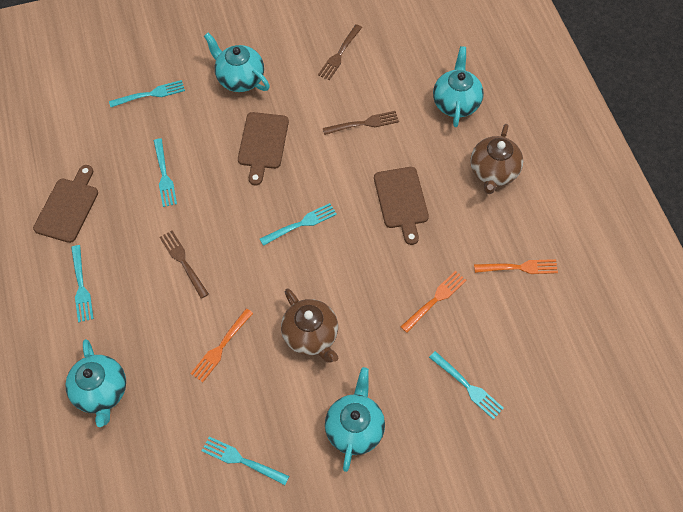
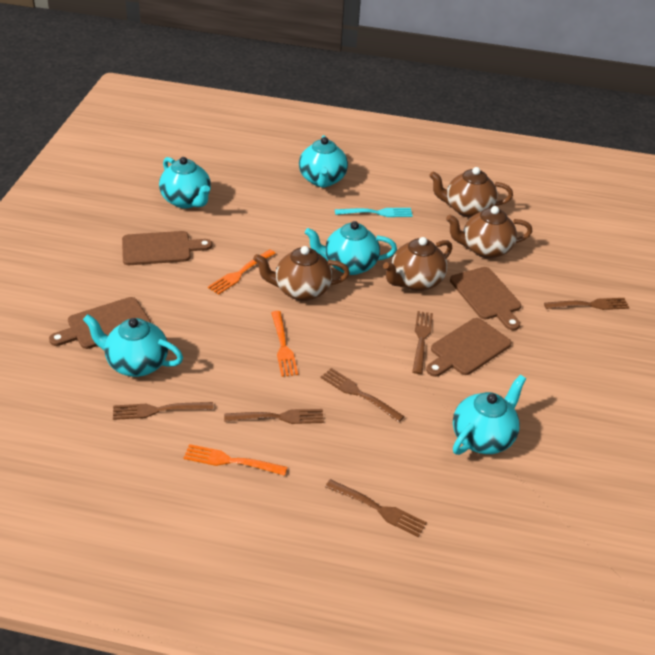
brown cutting board: [33,165,98,243] [238,112,289,185] [374,167,429,245] = 3 -> [49,297,151,349] [122,231,212,265] [426,318,511,377] [450,267,521,330] = 4
brown fork: [160,231,209,299] [318,24,362,80] [323,111,399,135] = 3 -> [113,402,213,420] [224,409,324,424] [321,368,405,422] [325,479,427,537] [412,311,433,374] [544,298,630,310] = 6
brown teapot: [281,289,338,363] [470,124,523,194] = 2 -> [253,246,350,301] [383,237,452,291] [429,167,513,218] [446,206,532,259] = 4
turquoise fork: [71,245,94,322] [109,80,185,107] [153,138,177,207] [202,437,289,485] [260,203,337,246] [429,351,504,420] = 6 -> [335,208,413,217] = 1
turquoise teapot: [66,339,126,427] [204,33,270,92] [325,367,385,472] [433,46,484,127] = 4 -> [83,314,183,377] [159,157,211,208] [299,135,348,188] [305,221,397,275] [453,375,526,455] = 5

